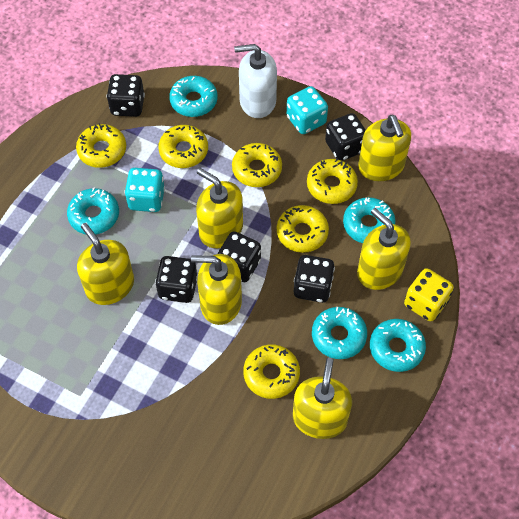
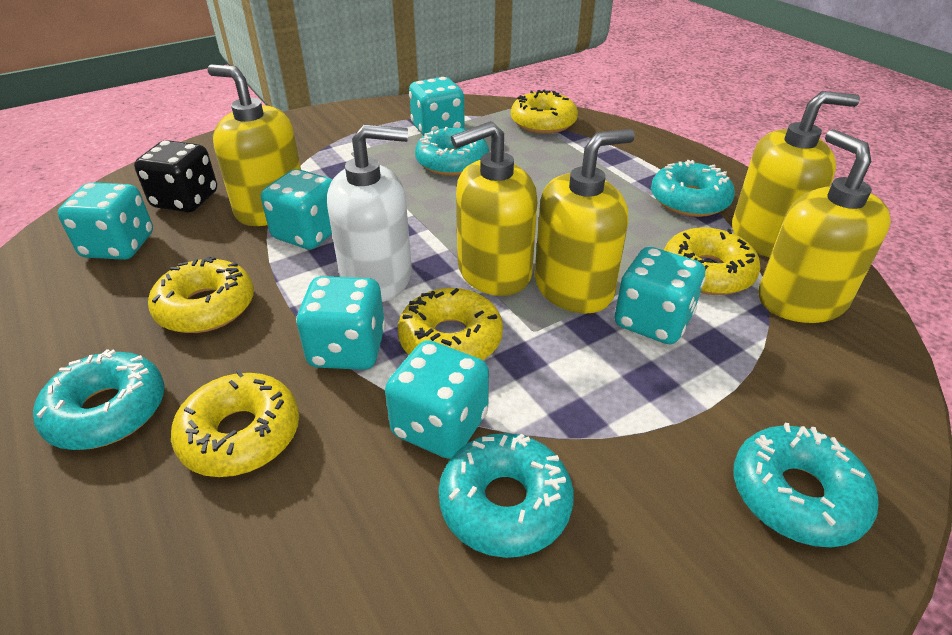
black dice: [107,74,145,117] [155,256,198,303] [217,231,261,282] [294,255,335,303] [325,113,366,161] = 5 -> [134,140,217,212] = 1
turquoise dice: [125,168,165,212] [286,86,328,134] = 2 -> [58,182,153,260] [261,169,332,249] [296,276,386,370] [385,340,489,459] [409,77,465,136] [614,247,706,344] = 6
yellow dice: [404,268,454,321] = 1 -> none = 0
yellow donut: [76,123,126,168] [158,125,208,168] [232,143,282,187] [243,344,300,399] [277,205,329,253] [307,158,358,204] = 6 -> [148,256,254,333] [171,369,299,477] [398,288,503,360] [511,90,578,134] [664,228,761,295] = 5
yellow soap dispenser: [77,223,134,305] [191,254,242,325] [196,168,243,248] [293,358,352,439] [357,208,411,290] [358,115,411,181] = 6 -> [208,64,301,226] [451,121,537,296] [534,129,635,314] [732,91,860,257] [758,129,891,323] = 5

